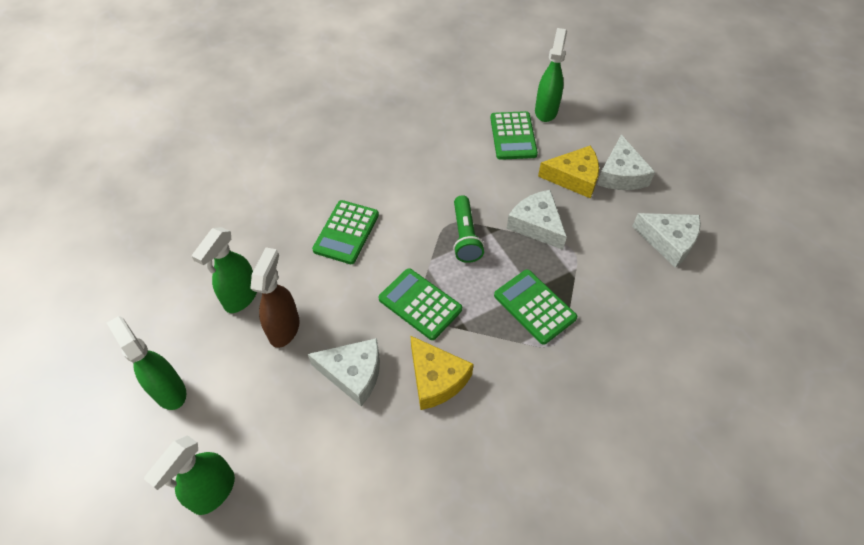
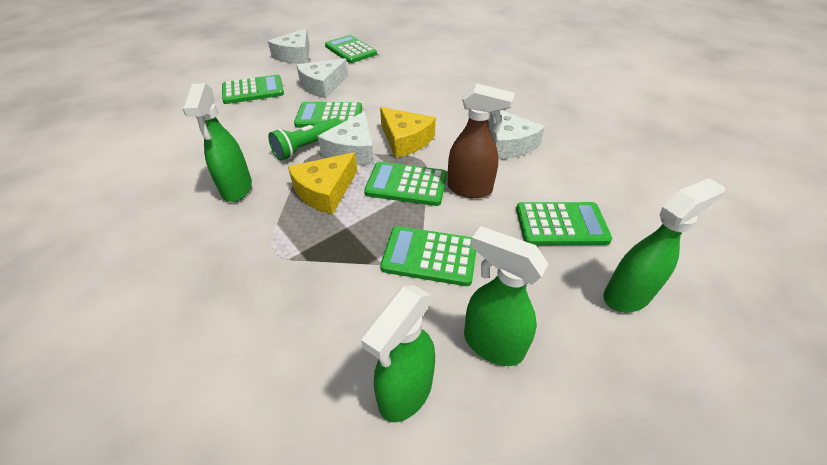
green calculator: [312,200,379,264] [379,268,462,340] [490,111,538,160] [494,269,577,345] = 4 -> [222,75,284,104] [294,102,362,128] [325,35,377,63] [364,162,447,206] [380,226,476,286] [516,202,612,245] = 6

